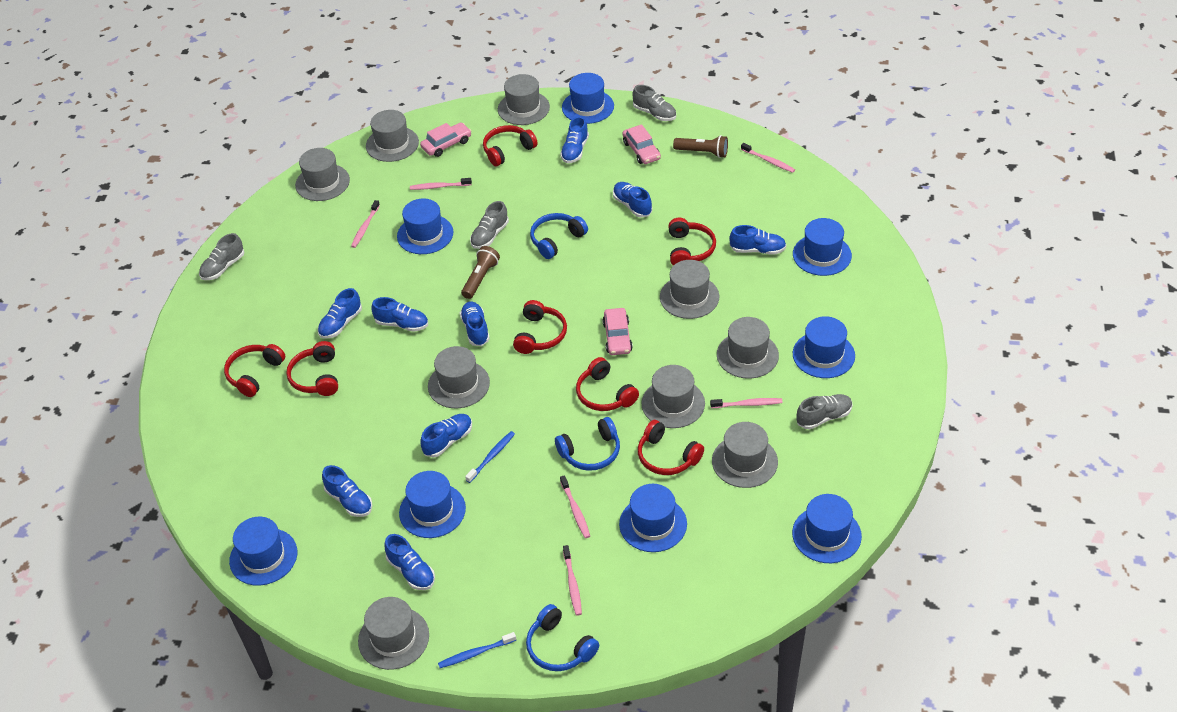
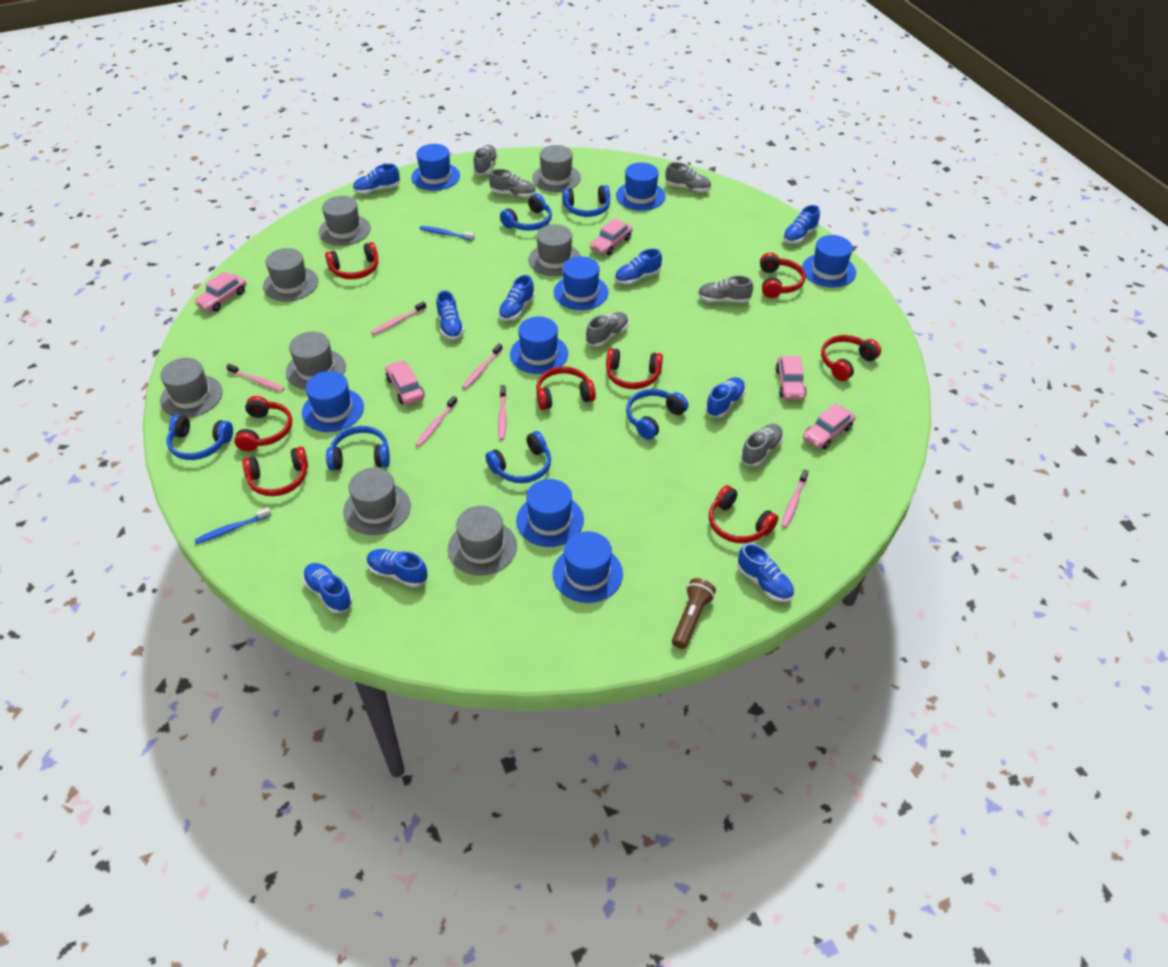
blue headphones: [526,604,599,671] [530,213,588,259] [555,417,620,471] = 3 -> [167,414,233,460] [326,426,390,470] [486,431,551,483] [500,194,552,231] [562,185,610,217] [626,389,688,440] = 6
brown flashlight: [461,246,500,299] [673,135,728,158] = 2 -> [672,578,716,649] = 1
grey hat: [295,148,350,201] [358,597,429,670] [366,110,419,162] [428,346,490,408] [498,74,550,125] [641,365,705,428] [660,260,719,319] [712,422,778,488] [717,317,779,379] = 9 -> [160,358,222,418] [263,248,318,301] [286,332,346,390] [319,196,371,246] [343,468,411,535] [448,506,517,575] [528,224,581,276] [532,145,581,192] = 8
grey shoe: [199,233,244,280] [470,201,509,249] [633,85,676,121] [796,394,853,429] = 4 -> [473,145,498,175] [489,169,536,198] [586,312,629,347] [666,162,711,192] [698,276,753,303] [741,424,784,466] = 6
pink car: [420,122,471,157] [602,308,633,355] [623,124,661,164] = 3 -> [194,272,246,312] [385,360,425,405] [590,218,632,255] [775,356,807,400] [803,404,855,449] = 5
red headphones: [224,344,285,397] [286,341,338,396] [483,125,538,166] [513,300,567,354] [576,357,639,411] [638,420,704,475] [668,218,716,266] = 7 -> [234,396,292,451] [242,447,308,496] [325,242,378,279] [536,366,596,410] [606,348,663,389] [709,485,778,543] [760,253,805,298] [821,335,881,381] = 8

